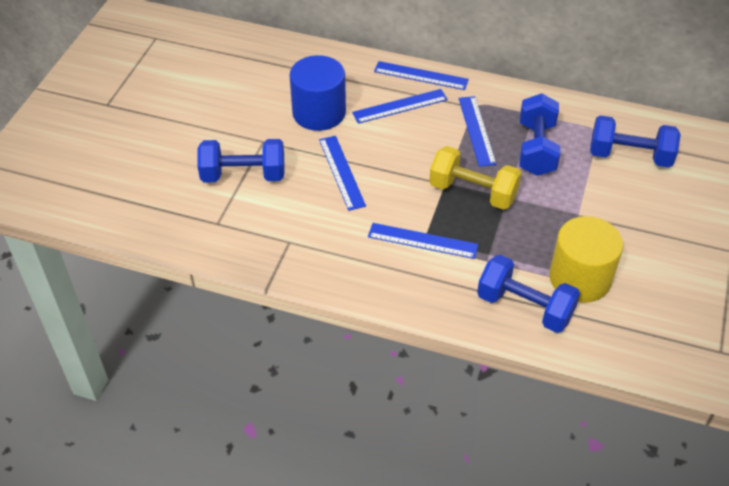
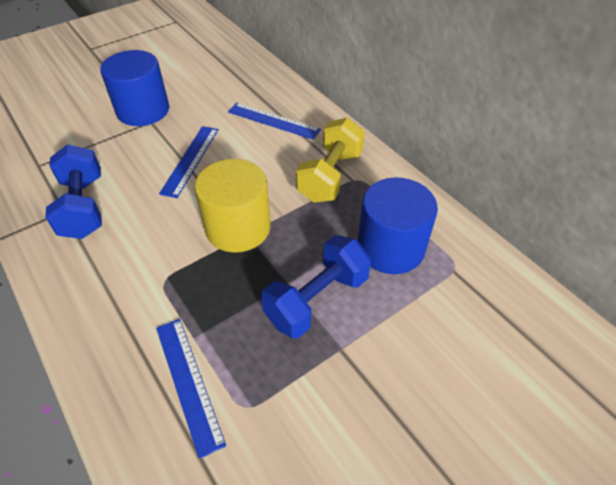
blue cylinder: [289,55,346,131] = 1 -> [100,50,169,126] [358,177,438,274] = 2
blue dumbbell: [198,139,284,182] [477,255,580,333] [520,93,560,176] [590,115,681,168] = 4 -> [45,144,102,239] [261,235,371,339] = 2
blue ruler: [319,136,366,211] [352,89,448,124] [368,223,478,259] [374,61,469,90] [459,96,497,167] = 5 -> [156,319,226,459] [159,126,219,198] [228,103,321,140] = 3

